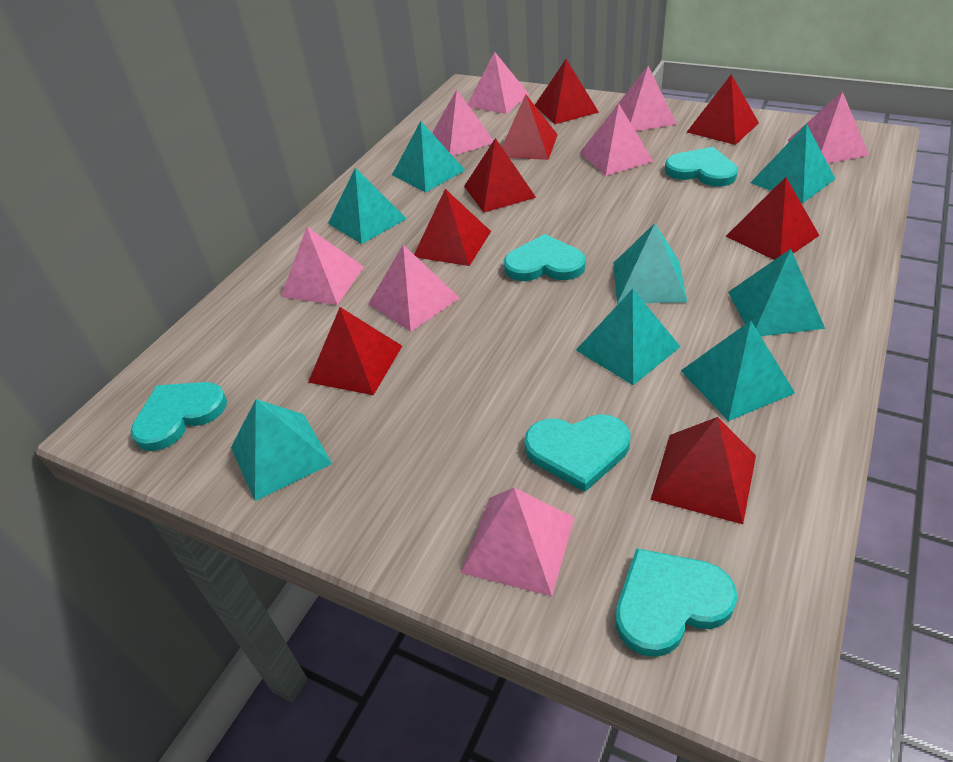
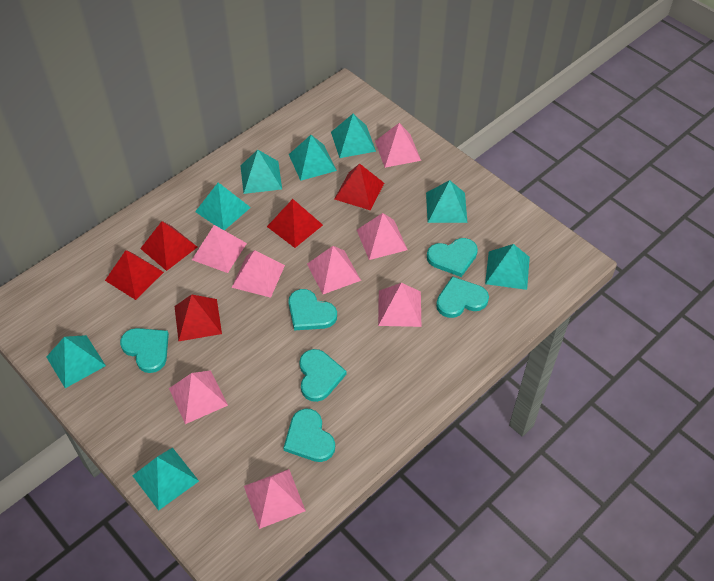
red pyramid: [308,307,402,395] [414,189,491,266] [464,138,536,213] [502,94,558,160] [535,59,599,124] [651,417,756,524] [687,74,759,145] [726,177,820,260] = 8 -> [105,250,164,300] [140,221,197,271] [174,294,222,341] [267,199,323,248] [335,163,384,210] = 5
turquoise heart: [131,382,227,451] [504,234,586,281] [524,414,630,492] [615,548,737,657] [665,147,738,187] = 5 -> [120,328,169,373] [283,408,335,462] [288,289,337,330] [299,349,347,402] [427,238,478,277] [436,276,489,318] = 6

